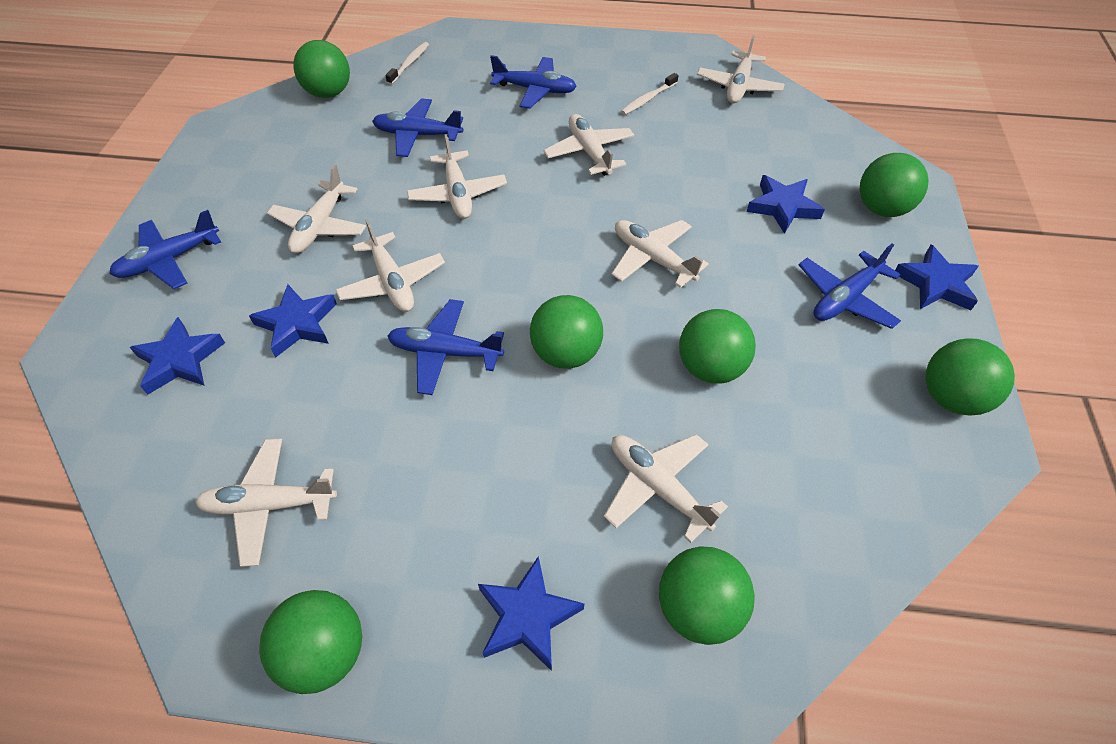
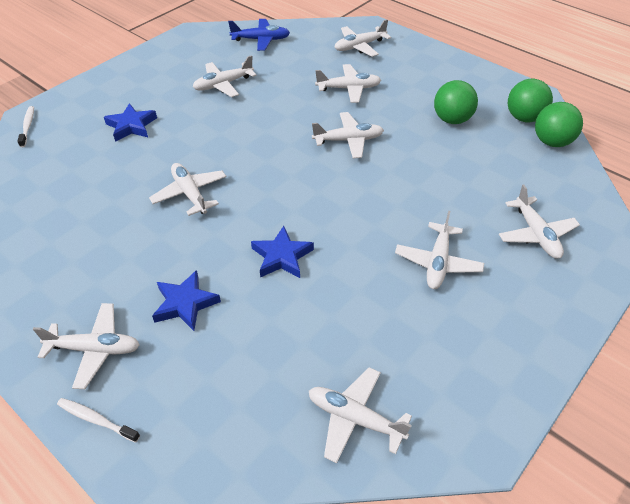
blue plane: [109,210,221,289] [372,98,463,157] [387,299,504,395] [490,55,577,109] [799,244,901,329] = 5 -> [228,19,290,51] = 1
blue star: [130,317,225,395] [249,284,337,358] [478,556,584,671] [747,175,825,234] [895,245,979,310] = 5 -> [104,103,157,142] [152,270,221,331] [251,226,314,278] = 3
green ball: [259,590,362,694] [293,40,350,98] [530,295,603,369] [659,546,755,645] [679,309,756,384] [860,153,929,217] [926,338,1015,416] = 7 -> [434,80,478,124] [508,79,553,122] [535,102,583,147] = 3
white plane: [195,439,337,567] [267,165,366,253] [336,219,445,312] [407,134,507,219] [543,114,634,176] [604,434,728,543] [611,220,709,288] [697,35,785,103] = 8 -> [33,303,140,389] [149,163,226,216] [193,55,257,97] [309,367,412,463] [312,112,384,159] [315,64,381,103] [335,19,391,57] [395,211,484,289] [499,185,580,259] = 9

